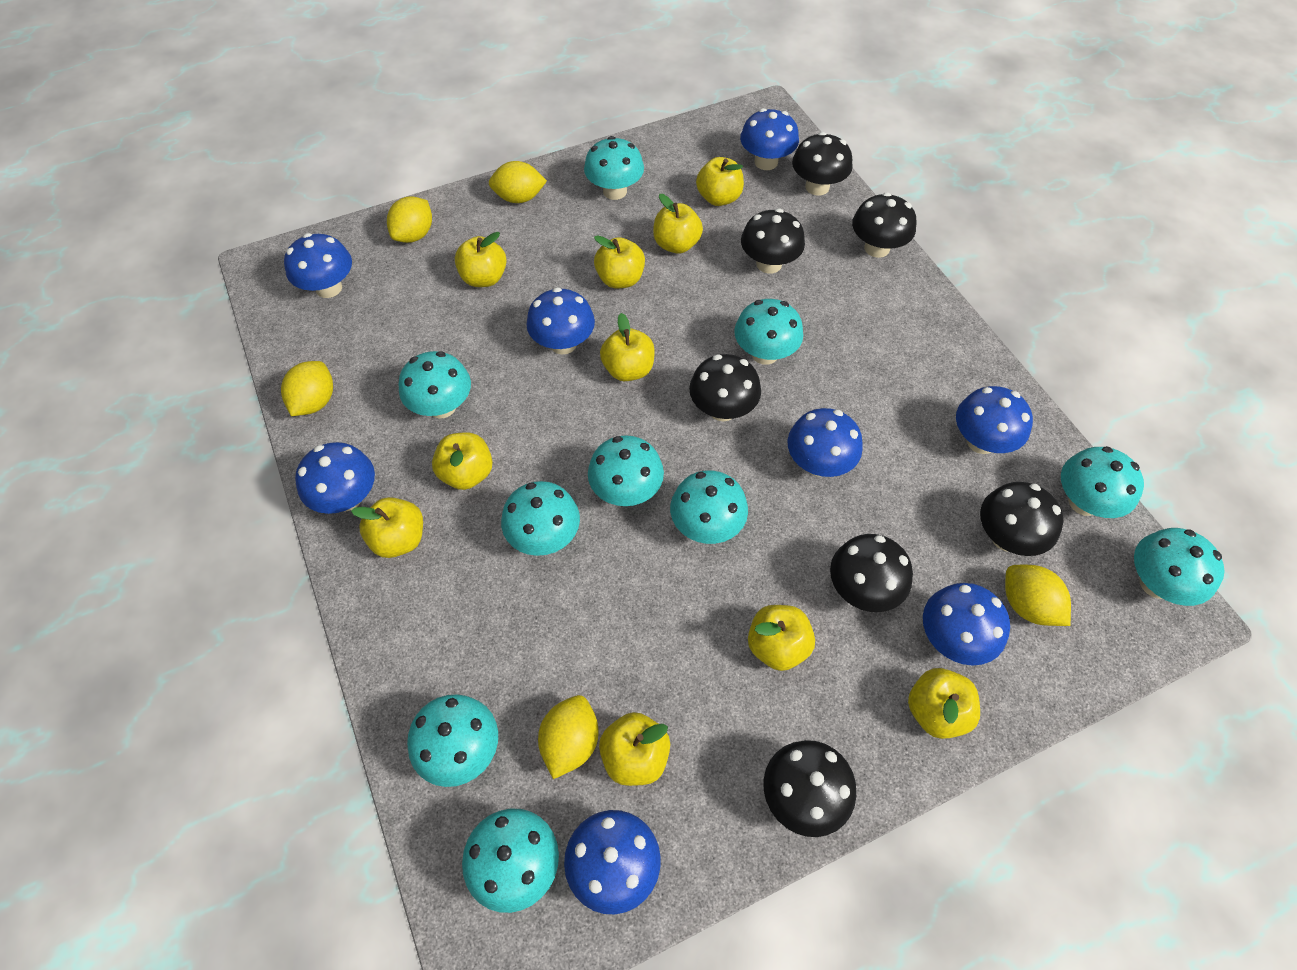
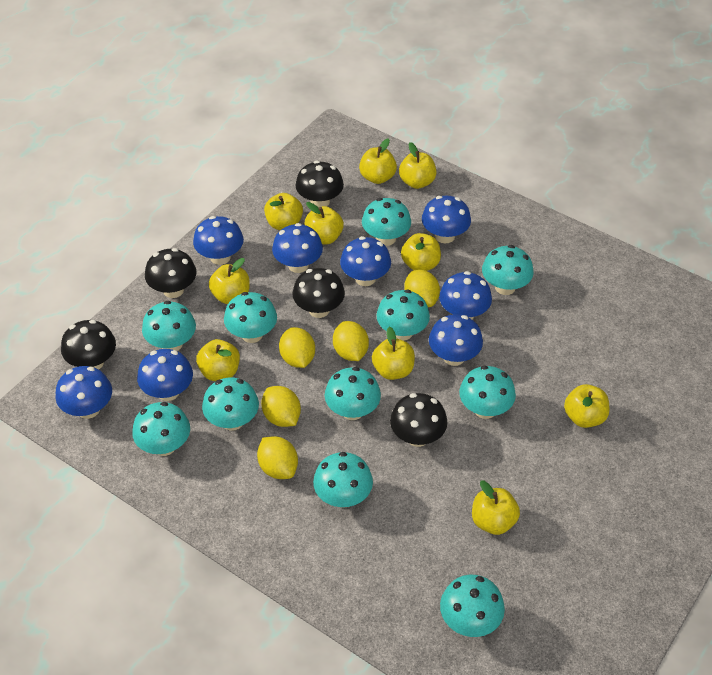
black mushroom: [689,354,761,421] [741,209,805,273] [764,740,856,837] [792,132,852,196] [830,534,913,612] [852,192,916,258] [980,482,1063,556] = 7 -> [61,320,116,369] [145,248,196,298] [292,268,345,318] [296,161,344,208] [390,393,447,447] = 5
turquoise mushroom: [398,351,471,419] [407,694,498,787] [462,809,559,913] [501,481,580,556] [584,136,644,200] [588,435,664,506] [670,470,748,544] [734,299,803,365] [1061,446,1144,518] [1134,528,1224,606] = 10 -> [132,402,190,456] [142,301,196,351] [202,377,259,431] [224,292,277,343] [313,452,373,508] [325,367,381,420] [362,198,411,246] [376,290,430,341] [440,575,505,637] [459,365,516,419] [482,245,533,295] = 11

